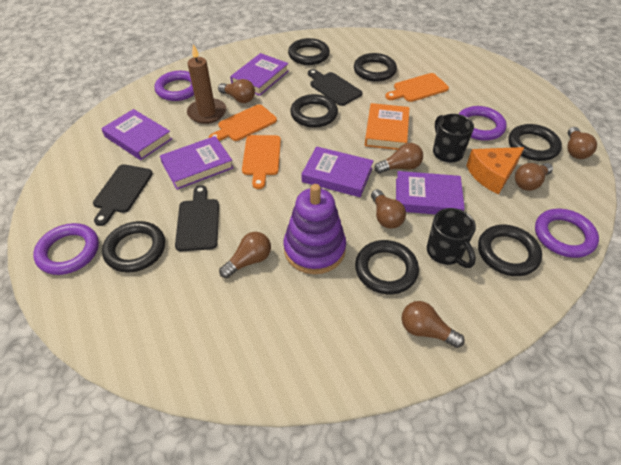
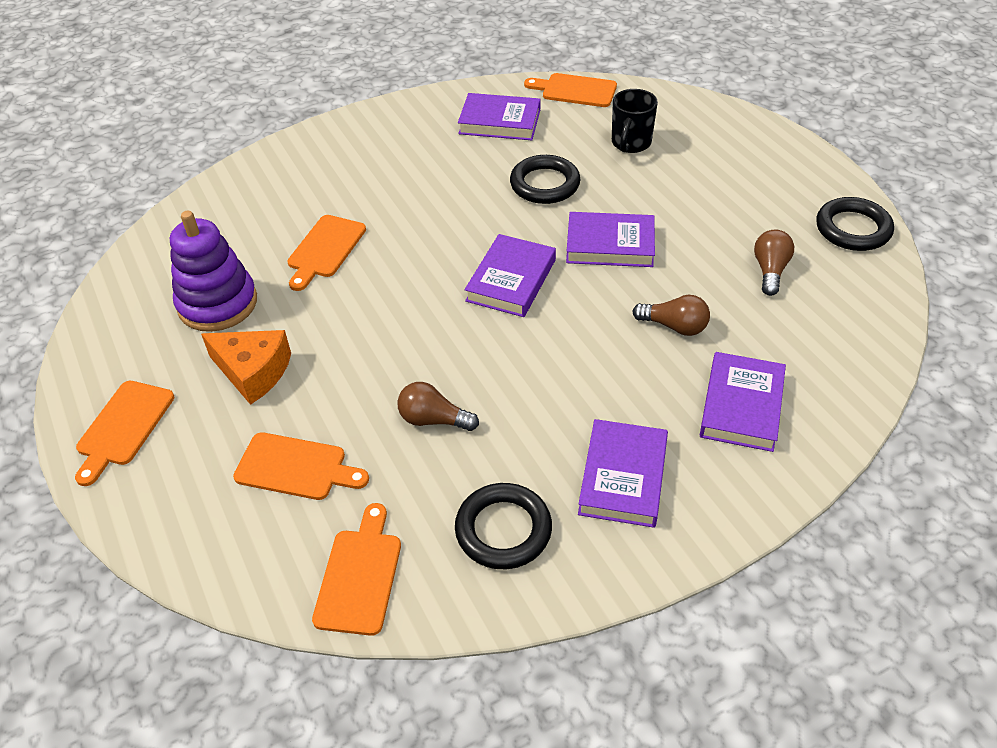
black cutting board: [93,164,153,226] [175,185,219,251] [308,69,362,106] = 3 -> none = 0
black mug: [427,208,476,268] [433,114,474,163] = 2 -> [612,89,658,153] = 1
black ring: [102,221,165,273] [288,38,330,65] [290,94,338,128] [354,53,397,82] [355,240,419,294] [478,225,542,276] [508,124,562,161] = 7 -> [455,483,552,569] [510,155,580,204] [816,197,894,251] = 3
brown candle: [187,44,226,124] = 1 -> none = 0
brown light bulb: [218,79,255,103] [219,232,271,278] [371,189,406,229] [374,143,423,173] [402,301,465,348] [515,163,553,191] [567,127,597,159] = 7 -> [397,382,479,431] [632,295,710,336] [754,230,794,296] = 3
orange book: [365,103,409,150] = 1 -> none = 0
orange cutting board: [209,104,277,141] [242,135,281,189] [385,73,449,102] = 3 -> [75,381,174,486] [233,432,369,500] [287,215,366,291] [312,503,401,636] [524,73,617,107] = 5
purple ring: [33,223,99,275] [155,71,194,101] [459,106,507,141] [535,209,599,258] = 4 -> none = 0

